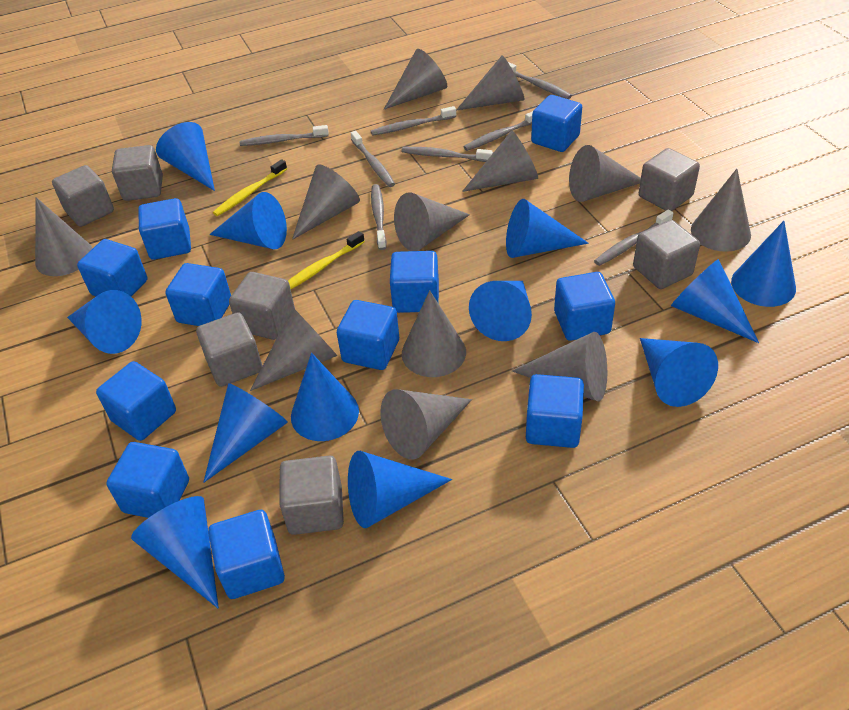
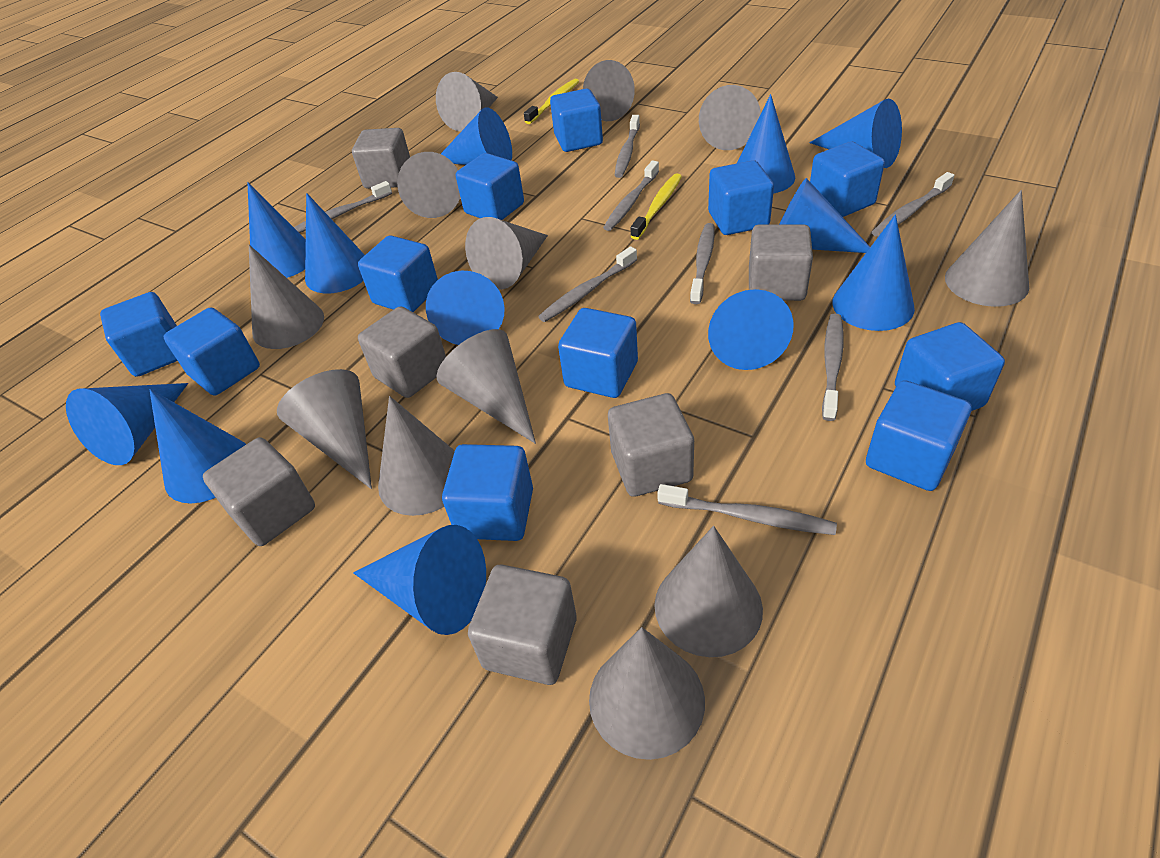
grey cube: [52,165,114,227] [112,145,163,201] [196,312,262,387] [229,272,295,340] [279,456,344,535] [633,220,700,289] [639,148,700,211] = 7 -> [203,437,315,546] [352,128,410,189] [358,306,446,398] [468,565,577,685] [608,393,694,497] [749,224,813,301] = 6

